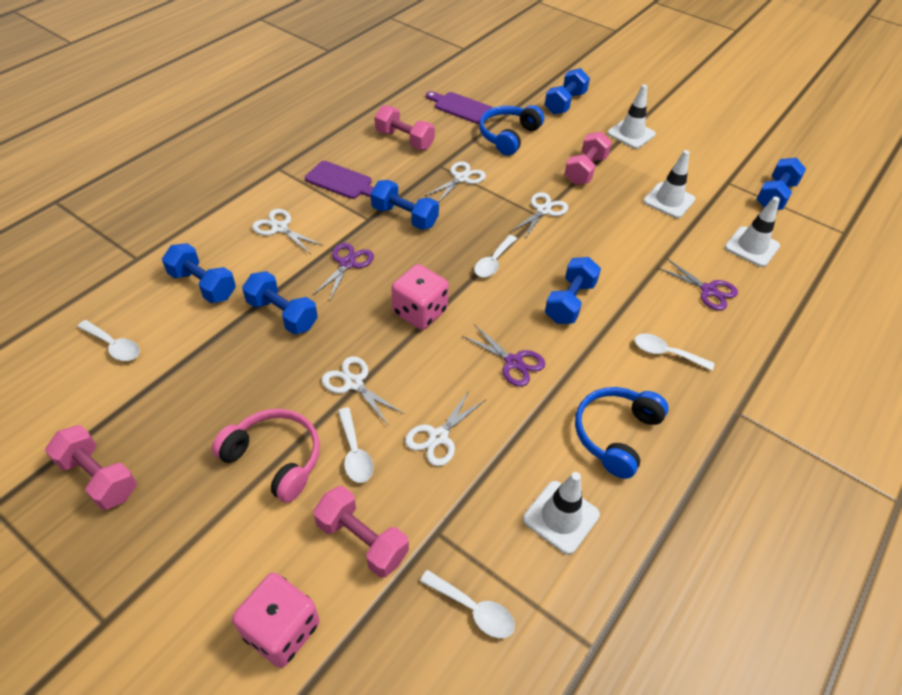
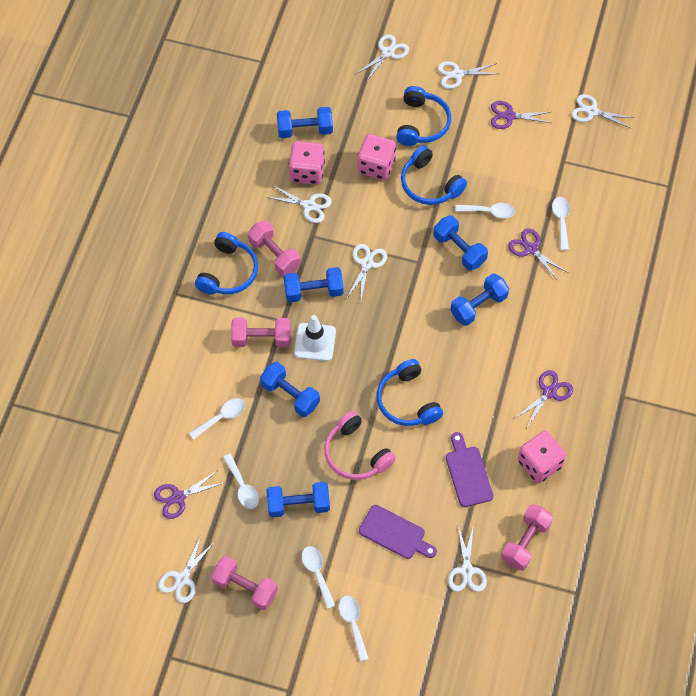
blue headphones: [479,105,544,155] [575,387,669,479] = 2 -> [195,232,258,295] [377,359,443,426] [396,86,451,146] [401,145,467,205] = 4
pink dice: [232,573,320,668] [391,264,449,330] = 2 -> [289,141,325,185] [357,134,396,180] [518,431,566,483] = 3
purple scissors: [313,243,374,302] [462,324,545,387] [658,258,738,311] = 3 -> [154,470,224,519] [491,101,551,129] [508,228,567,281] [514,370,573,427] = 4
white scissors: [252,209,323,253] [322,356,404,425] [405,389,485,466] [425,161,486,203] [510,192,568,240] = 5 -> [158,534,214,603] [267,185,332,223] [347,244,387,300] [356,34,409,81] [437,61,498,89] [448,525,487,592] [571,94,634,128] = 7
white spoon: [77,320,140,361] [338,408,374,483] [420,570,515,638] [474,235,517,277] [635,333,715,371] = 5 -> [189,398,245,440] [223,454,259,509] [302,546,336,609] [339,596,369,662] [455,203,515,218] [552,197,570,250] = 6
white traffic cone: [523,472,600,555] [607,85,656,149] [643,150,695,218] [725,196,780,267] = 4 -> [294,315,336,361] = 1

